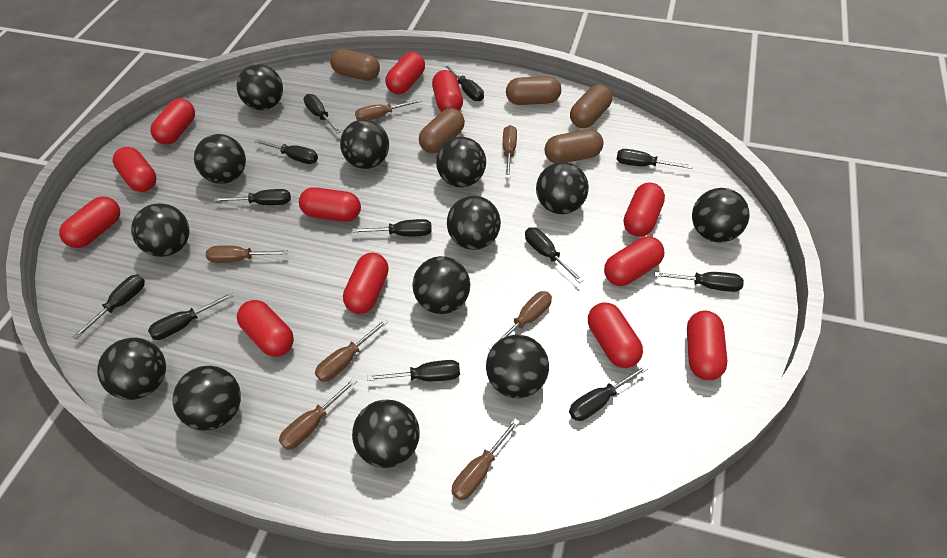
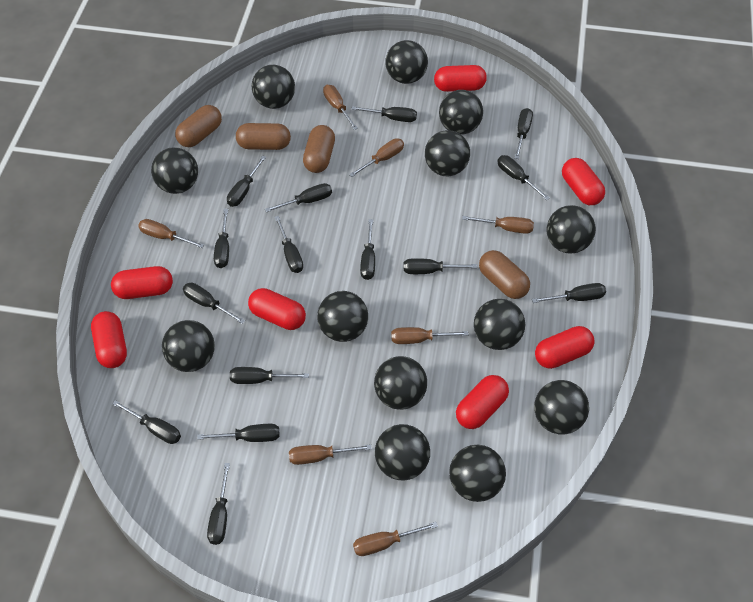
black screwdriver: [73,275,145,339] [148,292,234,340] [214,189,291,205] [255,139,318,164] [303,94,341,134] [352,219,432,236] [367,360,460,381] [443,64,484,101] [525,227,583,283] [569,365,648,421] [616,149,693,169] [655,272,744,292] = 12 -> [112,400,181,444] [183,283,245,324] [197,424,280,442] [207,463,230,545] [214,209,229,268] [227,156,266,207] [230,367,309,384] [265,183,332,212] [275,216,303,273] [351,106,417,122] [360,219,375,280] [404,258,477,274] [498,155,550,200] [514,108,533,159] [532,283,606,303] = 15
brown capsule: [330,49,380,81] [419,108,465,153] [506,76,561,105] [544,129,604,163] [570,84,612,128] = 5 -> [175,105,222,147] [236,123,291,150] [303,125,335,173] [479,250,530,299] = 4
red capsule: [59,196,120,248] [113,147,157,192] [150,98,195,145] [237,300,294,357] [299,187,361,222] [343,253,388,314] [385,52,425,94] [432,70,463,112] [588,302,643,368] [604,236,664,286] [624,182,665,237] [687,311,727,380] = 12 -> [91,311,127,368] [111,266,173,299] [248,288,306,330] [434,65,487,92] [456,375,509,429] [535,326,595,369] [562,158,605,205] = 7

